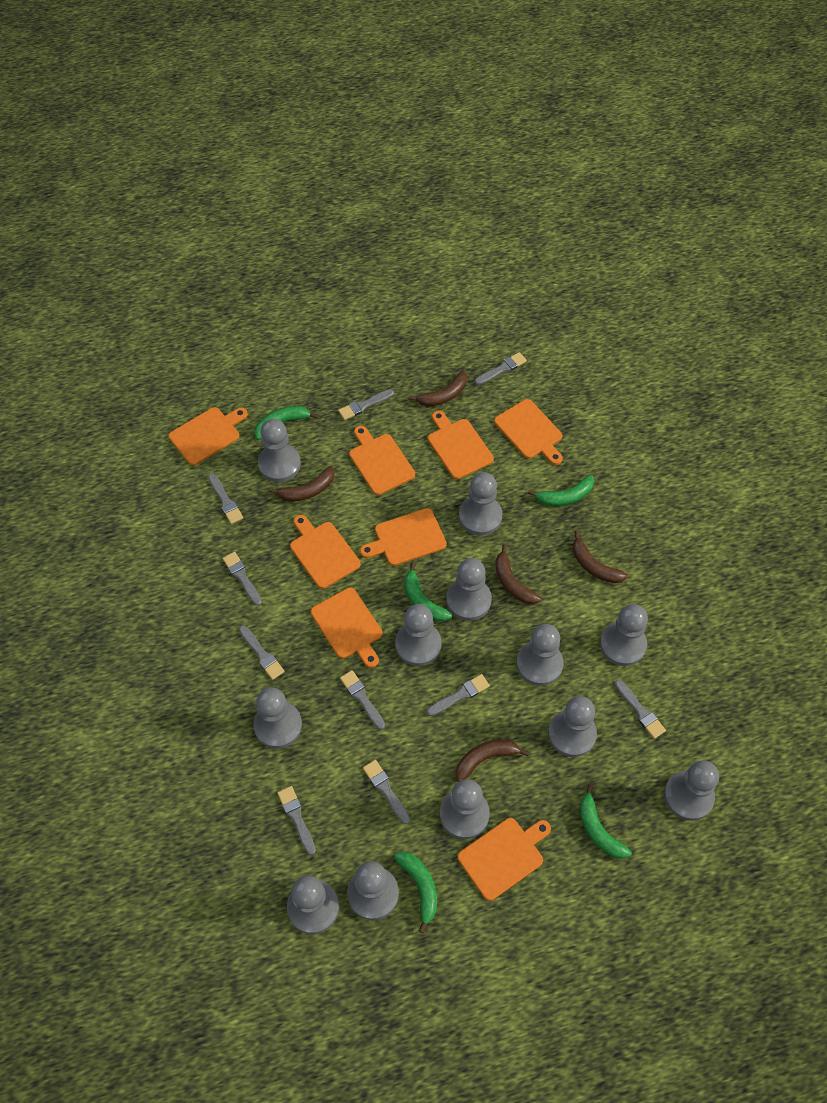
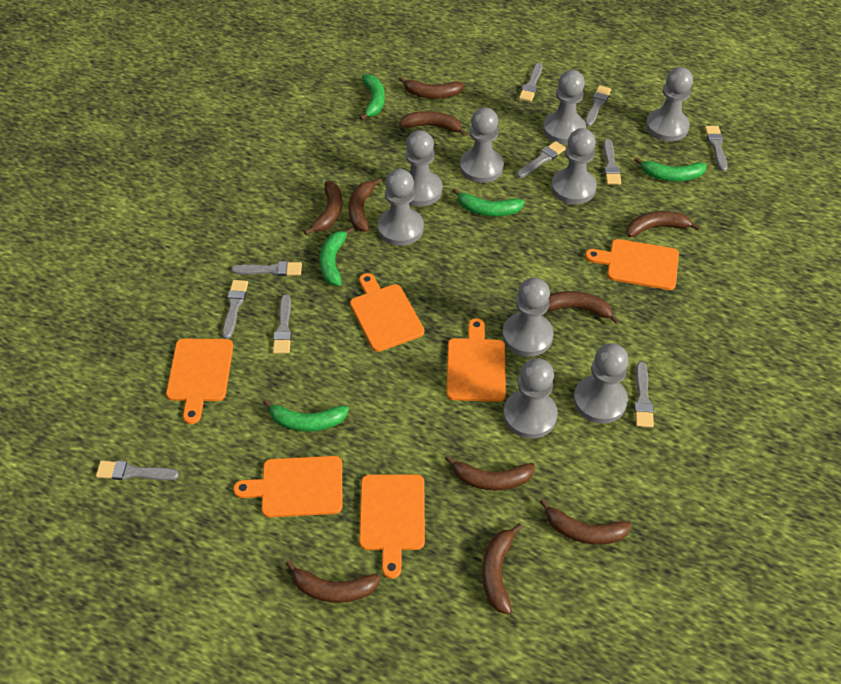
brown banana: [269,466,335,501] [408,371,467,407] [456,739,529,782] [495,544,541,604] [573,531,628,583] = 5 -> [285,560,381,603] [304,181,342,235] [349,178,382,232] [399,77,464,99] [399,111,467,136] [445,455,535,490] [482,523,523,614] [539,498,632,544] [547,291,619,324] [626,211,700,237] = 10
grey pawn: [253,687,302,749] [258,419,301,482] [287,876,339,934] [347,861,399,920] [395,604,442,666] [440,779,490,839] [446,558,492,621] [459,472,503,536] [516,624,564,686] [548,696,597,757] [600,604,648,666] [664,760,719,821] = 12 -> [377,169,424,246] [405,130,443,207] [460,107,504,183] [502,277,553,357] [503,358,558,439] [543,70,586,144] [551,128,597,204] [573,343,629,424] [646,67,693,142] = 9
orange cutting board: [168,407,248,465] [290,515,361,589] [311,588,383,668] [349,426,415,495] [360,508,447,566] [428,411,494,479] [457,818,551,901] [494,399,563,465] = 8 -> [166,339,233,424] [233,456,343,517] [350,273,424,352] [359,474,425,579] [446,318,506,402] [585,239,679,290] = 6

